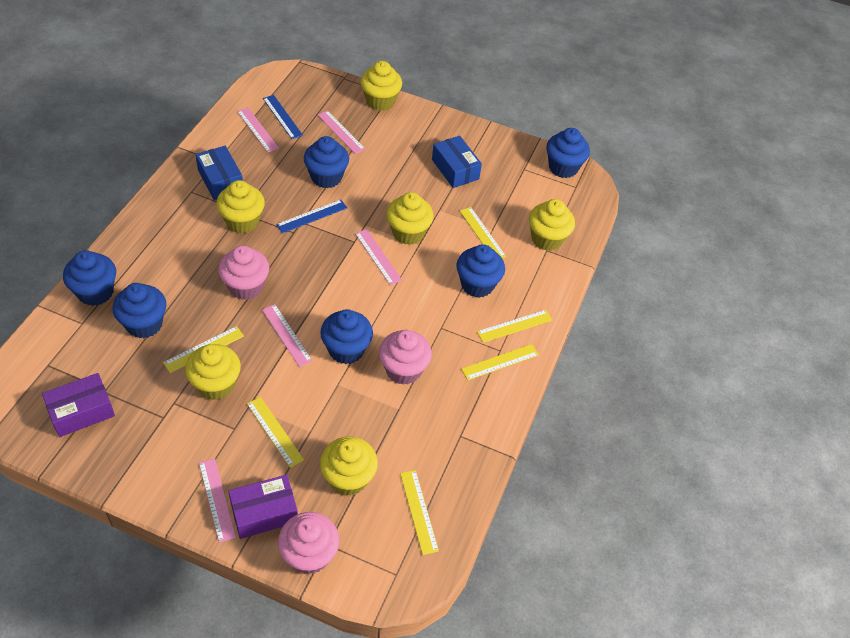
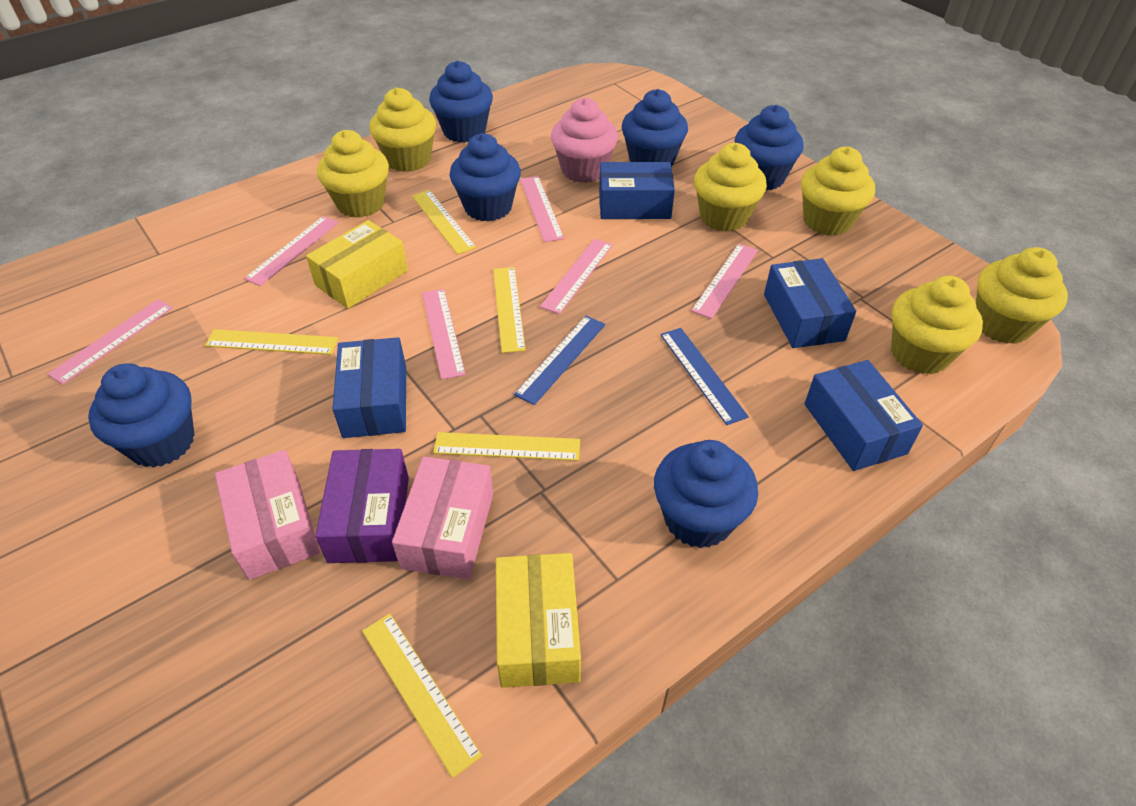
blue box: [195,146,243,200] [432,136,482,188] = 2 -> [332,337,406,438] [599,162,675,219] [764,258,856,348] [804,360,923,471] = 4
pink box: none = 0 -> [215,450,320,580] [392,457,493,579] = 2
pink cupcake: [218,246,269,300] [278,512,339,575] [379,330,432,385] = 3 -> [551,98,618,183] = 1
pink ruler: [199,458,236,543] [237,107,279,152] [262,304,313,367] [318,110,365,154] [355,229,402,285] = 5 -> [48,299,173,384] [244,216,339,286] [422,289,466,380] [520,176,564,242] [540,239,613,314] [691,244,758,319] = 6
purple box: [42,373,115,437] [228,475,298,539] = 2 -> [315,449,409,563] = 1
yellow box: none = 0 -> [306,220,408,309] [496,553,581,688] = 2
yellow ruler: [163,326,244,373] [247,397,304,468] [400,470,439,555] [460,207,506,258] [461,344,539,380] [477,310,552,343] = 6 -> [205,329,338,355] [362,613,482,778] [412,190,476,255] [433,432,580,461] [493,267,526,353] = 5

